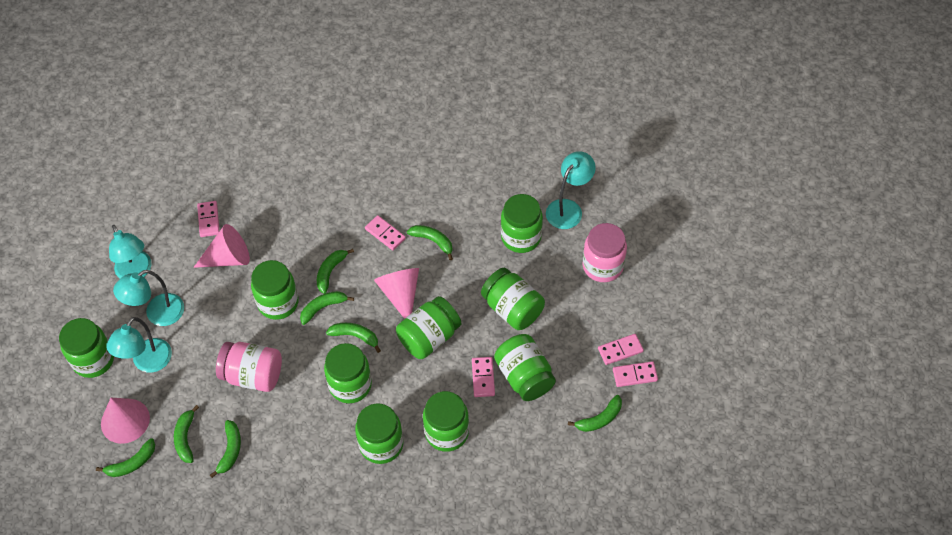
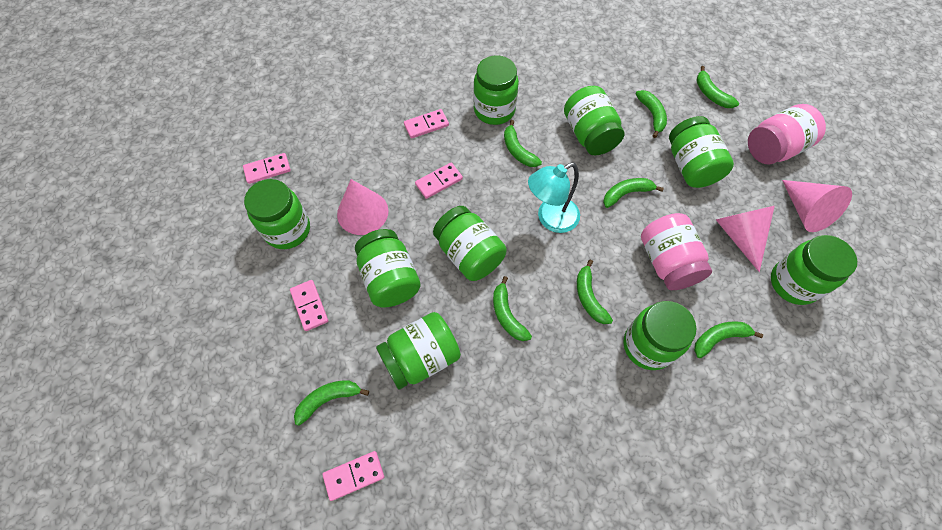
turquoise lamp: [106,317,172,373] [109,225,151,278] [113,270,184,326] [546,151,596,229] = 4 -> [528,162,580,233] = 1

